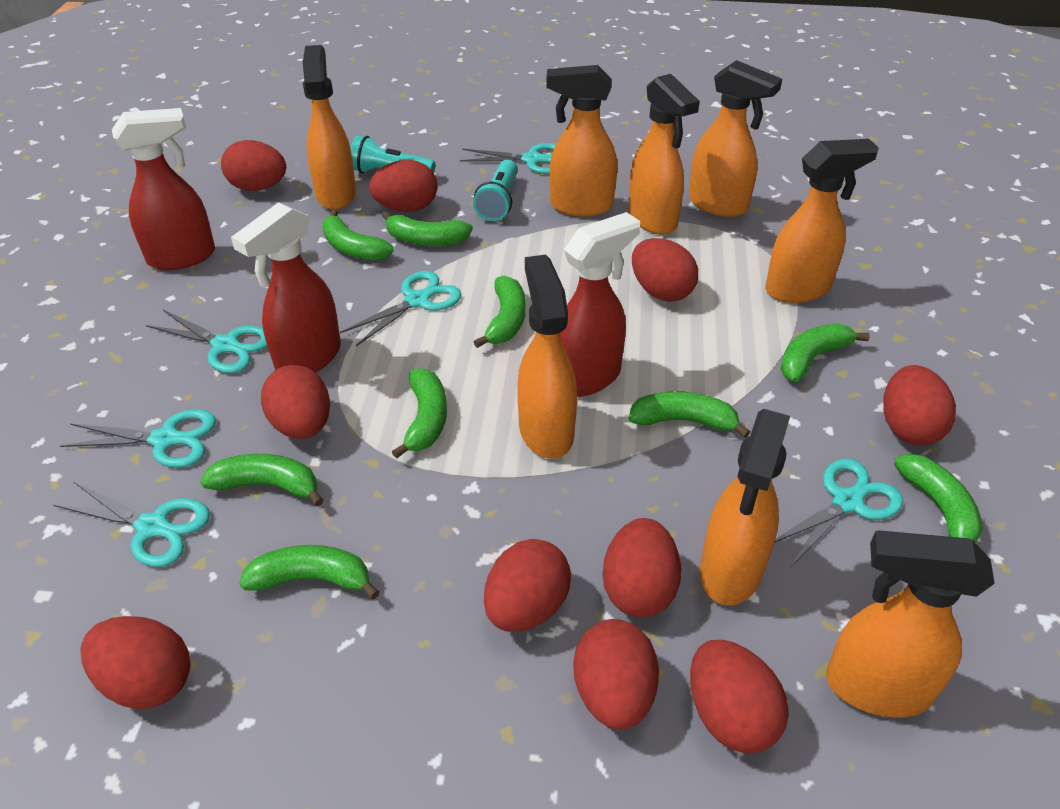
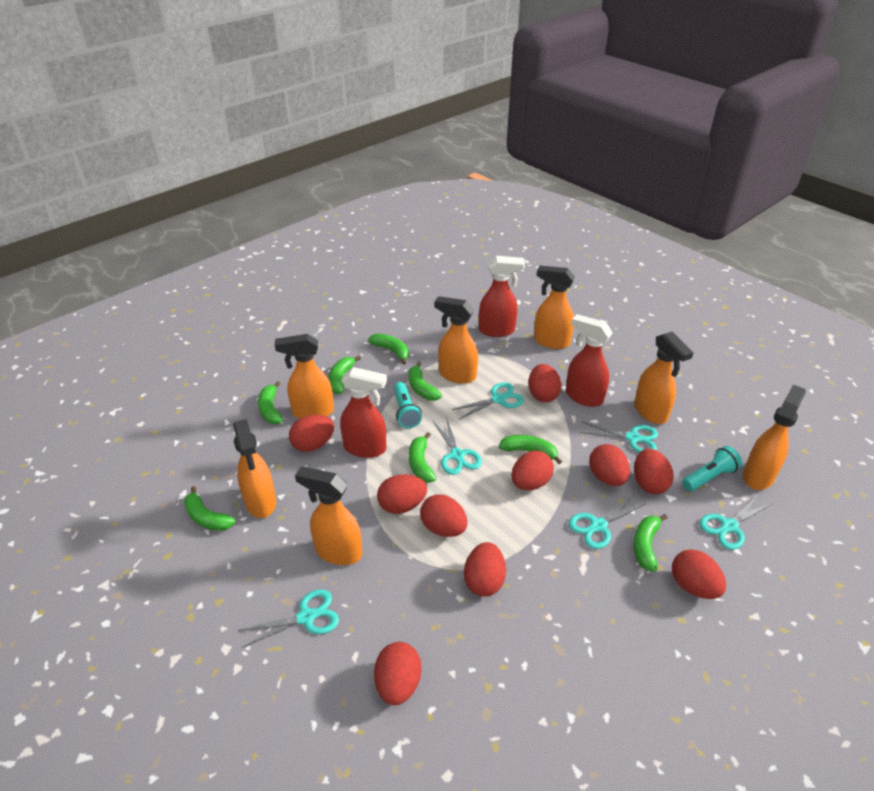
green banana: [200,454,324,507] [239,545,379,600] [322,210,393,261] [382,211,473,246] [392,368,447,458] [474,276,526,348] [628,391,750,438] [781,324,870,382] [894,454,983,543] = 9 -> [184,486,236,531] [258,381,283,424] [328,356,361,394] [368,333,409,365] [409,362,442,401] [409,432,436,483] [499,435,562,464] [633,514,668,572] = 8
orange spray bottle: [303,45,356,210] [517,255,577,459] [546,65,617,216] [628,74,700,235] [689,60,782,217] [700,409,790,606] [765,139,879,303] [826,530,995,718] = 8 -> [233,419,276,518] [275,334,334,419] [295,466,362,565] [434,296,478,384] [534,266,575,349] [634,331,694,424] [743,384,806,490] = 7

